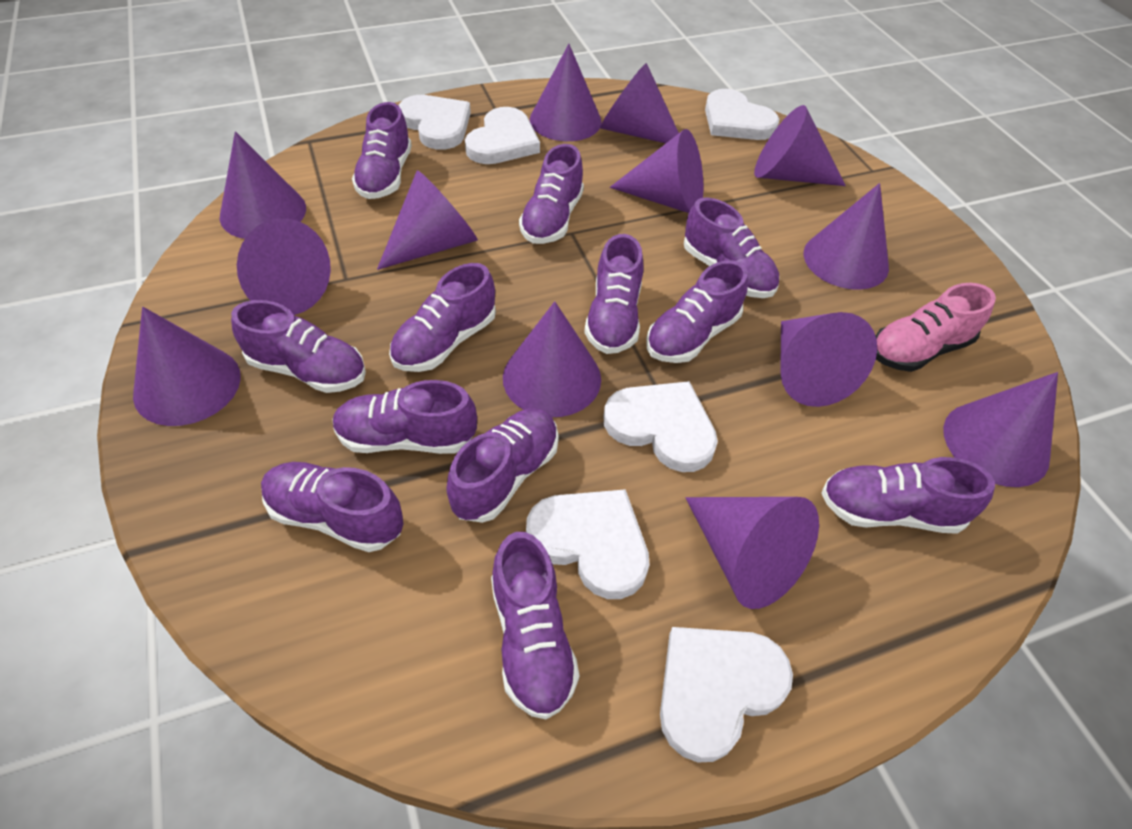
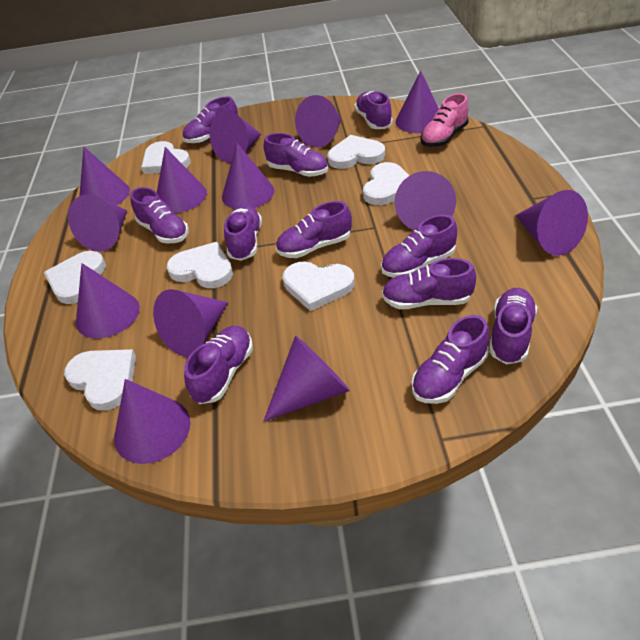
purple shoe: [231,300,366,393] [261,462,403,552] [332,380,477,454] [352,102,412,199] [389,263,496,372] [446,408,559,523] [491,532,580,719] [519,144,584,244] [584,234,644,354] [646,260,748,363] [684,198,779,298] [821,457,995,534] = 12 -> [130,187,189,244] [183,97,238,144] [184,326,253,404] [224,204,262,261] [264,133,328,177] [276,201,352,258] [354,91,393,129] [381,215,457,278] [382,258,476,309] [412,315,489,404] [489,288,537,364] = 11
white heart: [399,95,471,150] [465,107,540,164] [526,489,650,599] [603,381,718,472] [660,627,793,762] [705,89,779,140] = 6 -> [44,251,106,304] [64,349,136,411] [141,141,191,174] [167,242,233,288] [283,261,355,311] [328,135,385,169] [363,162,410,205] = 7

